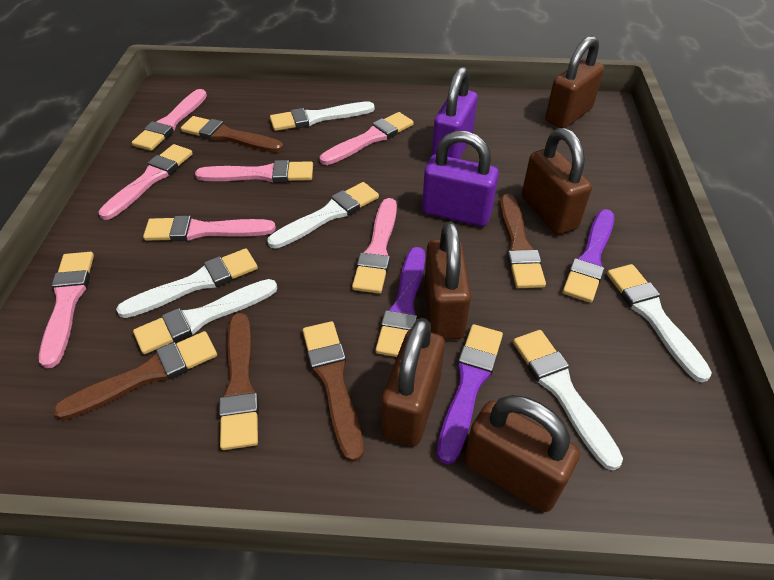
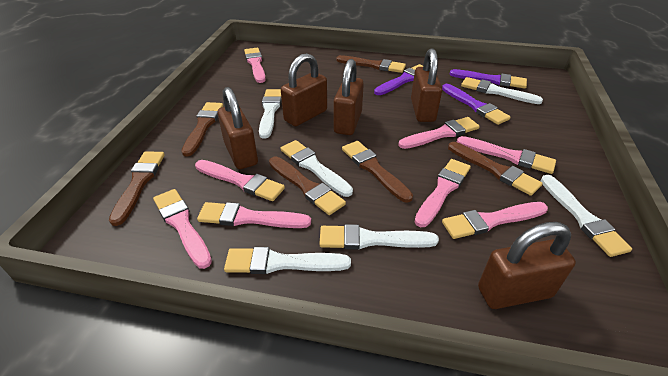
brown brush: [53,331,217,420] [181,116,283,152] [219,313,259,450] [303,321,364,462] [500,194,546,288] = 5 -> [109,151,165,226] [181,102,223,156] [269,156,346,215] [336,55,406,73] [342,141,413,203] [448,142,543,196] = 6
pink brush: [39,252,94,368] [98,144,193,220] [132,89,207,151] [143,216,276,241] [195,160,313,183] [320,112,414,165] [352,198,397,294] = 7 -> [153,189,212,269] [195,160,285,201] [197,202,311,228] [244,48,266,83] [398,117,480,149] [415,159,471,227] [442,202,548,239] [457,136,556,174] = 8
purple padlock: [422,131,499,226] [432,67,478,159] = 2 -> none = 0

